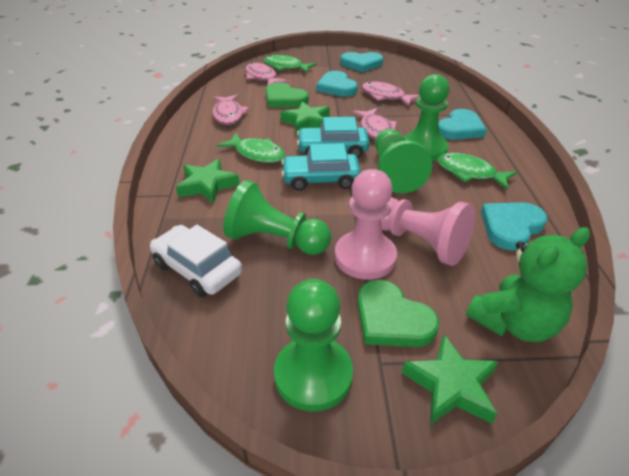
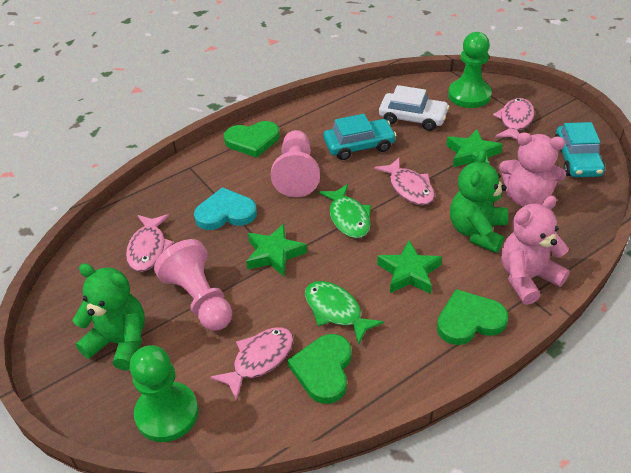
green fish: [217,133,285,163] [264,55,317,73] [437,153,517,190] = 3 -> [305,281,384,345] [319,184,371,238] = 2
green heart: [266,82,309,108] [357,280,439,347] = 2 -> [224,121,280,158] [288,334,352,404] [437,289,508,345] = 3
green pawn: [223,180,331,255] [274,279,353,412] [375,129,432,194] [404,74,450,161] = 4 -> [130,345,199,442] [448,32,492,108] = 2
green teddy bear: [466,227,590,342] = 1 -> [72,263,145,370] [450,150,508,253] = 2
pink teddy bear: none = 0 -> [499,132,566,207] [501,196,570,305] = 2
turquoise heart: [316,71,358,97] [340,52,383,72] [438,109,487,140] [481,202,548,251] = 4 -> [194,187,257,230] = 1

